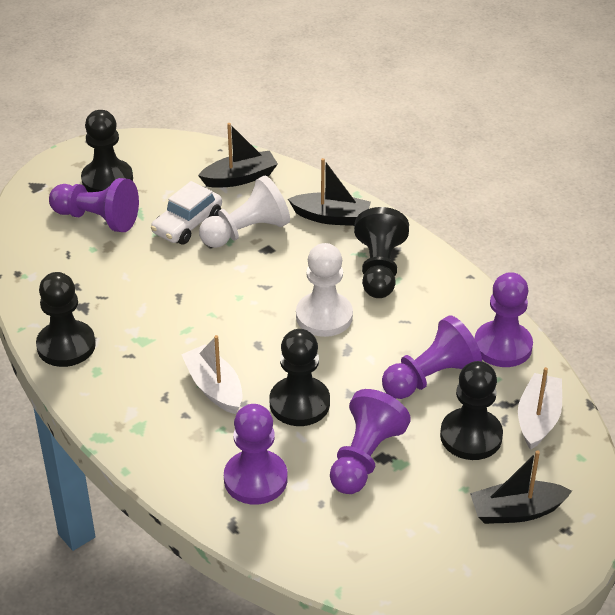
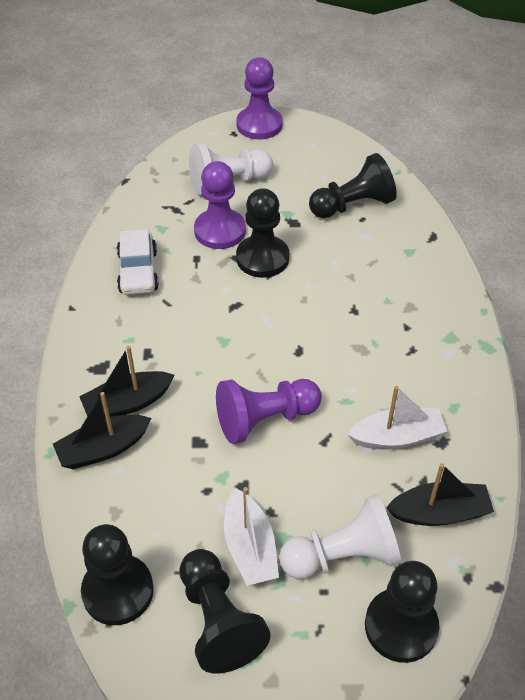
purple pawn: [49,178,139,232] [224,404,287,505] [330,389,411,494] [382,315,482,399] [474,272,533,367] = 5 -> [194,161,246,249] [216,379,322,444] [236,57,283,140] = 3

